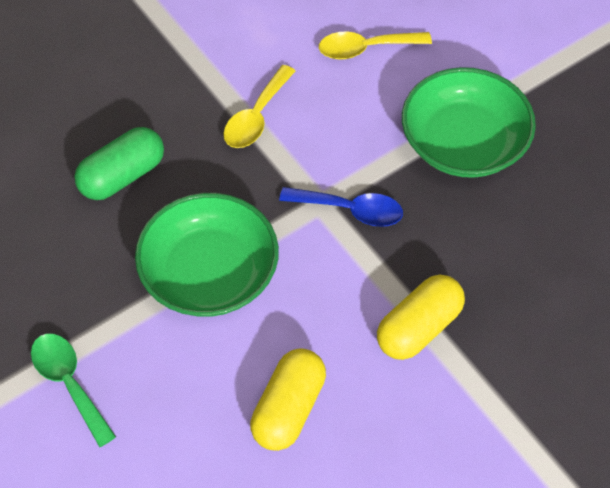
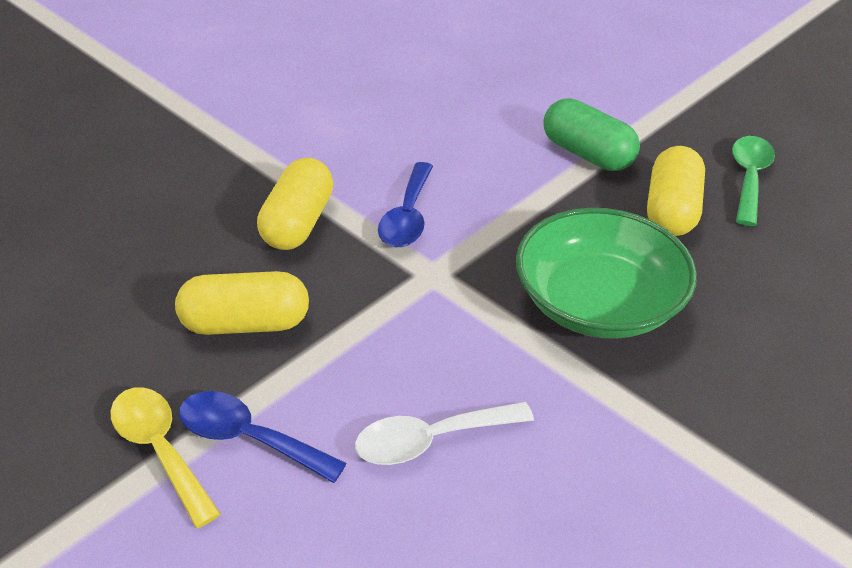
blue spoon: [279,187,403,227] = 1 -> [179,391,347,483] [378,162,433,247] = 2
green bowl: [135,193,279,317] [402,67,536,178] = 2 -> [516,208,697,339] = 1
white spoon: none = 0 -> [355,402,534,465] = 1
yellow capsule: [250,348,326,451] [377,275,465,360] = 2 -> [175,271,309,335] [257,158,333,250] [647,146,705,236] = 3
yellow spoon: [223,65,295,148] [319,31,432,60] = 2 -> [110,387,221,528] = 1

